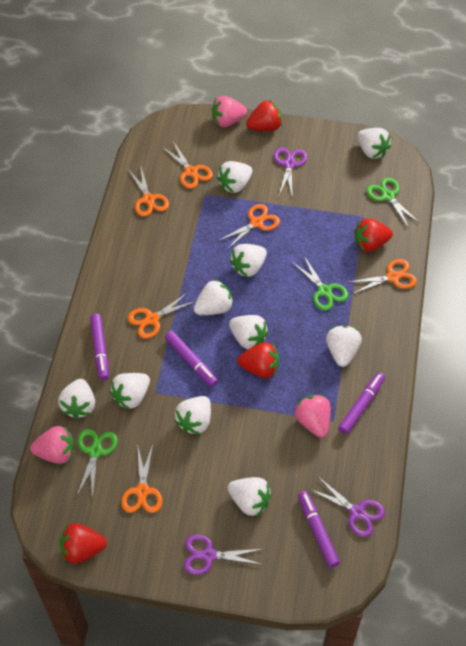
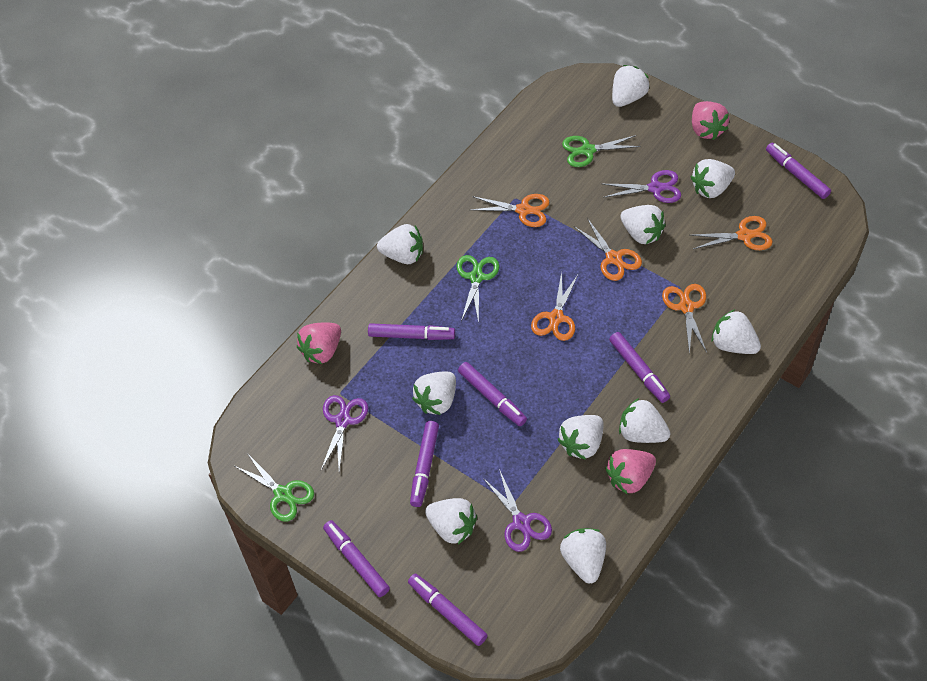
orange scissors: [121,444,162,513] [128,167,169,217] [128,292,196,339] [162,141,213,189] [218,204,280,250] [350,259,417,294] = 6 -> [470,194,550,227] [531,272,578,341] [574,218,642,281] [662,284,707,354] [690,216,773,250] = 5
purple marker: [90,314,109,380] [165,331,218,387] [298,491,340,568] [338,372,385,434] = 4 -> [323,520,390,597] [368,323,455,340] [408,573,488,646] [410,421,439,507] [458,362,527,426] [609,332,670,403] [766,143,831,199] = 7
red strawberry: [60,523,107,564] [237,342,279,378] [246,100,282,131] [354,218,393,252] = 4 -> none = 0

